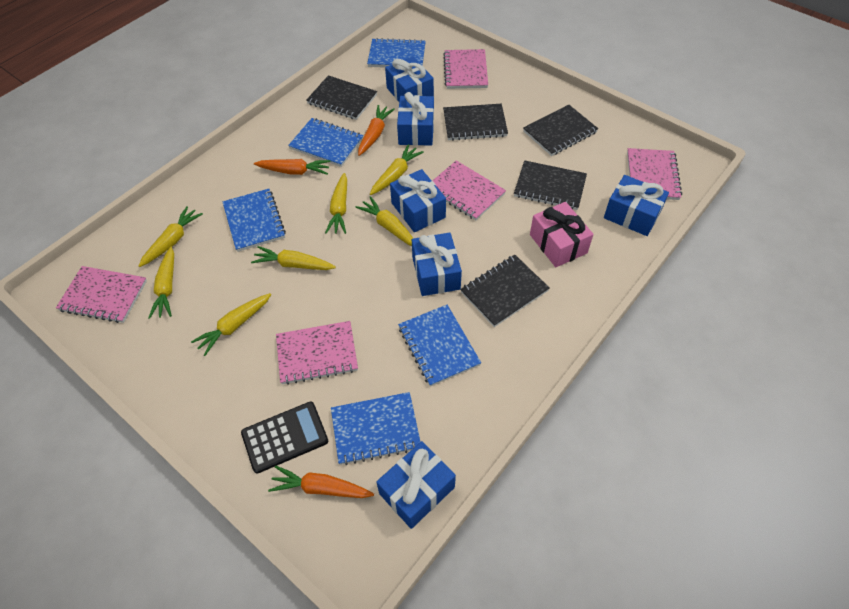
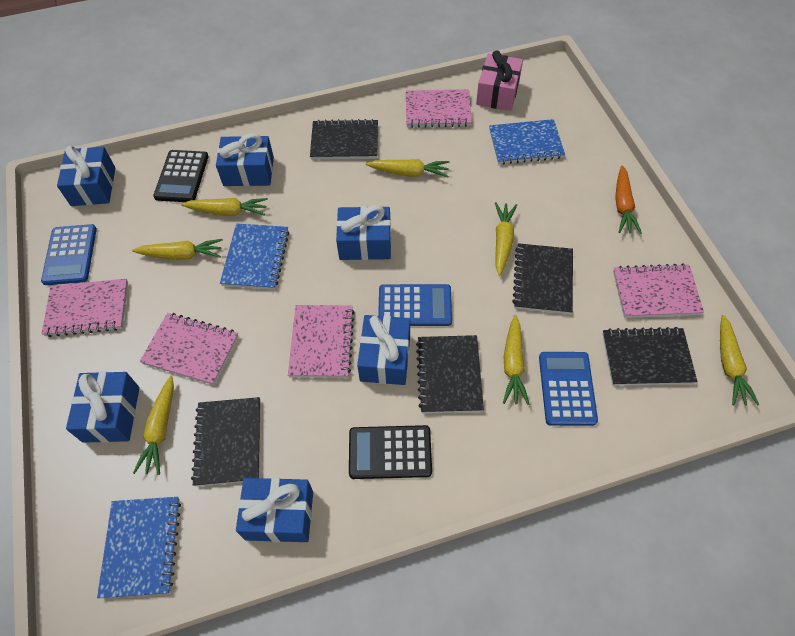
black calculator: [241,402,328,474] = 1 -> [153,150,209,202] [349,425,432,479] = 2
blue calculator: none = 0 -> [41,224,97,285] [378,284,452,326] [539,352,598,426] = 3
blue notebook: [222,189,286,252] [288,118,363,167] [331,392,420,465] [367,38,426,68] [398,305,481,387] = 5 -> [97,497,181,598] [220,223,289,290] [489,119,565,164] = 3
orange carrot: [254,159,331,175] [268,466,374,498] [358,105,395,156] = 3 -> [615,166,642,234] = 1

